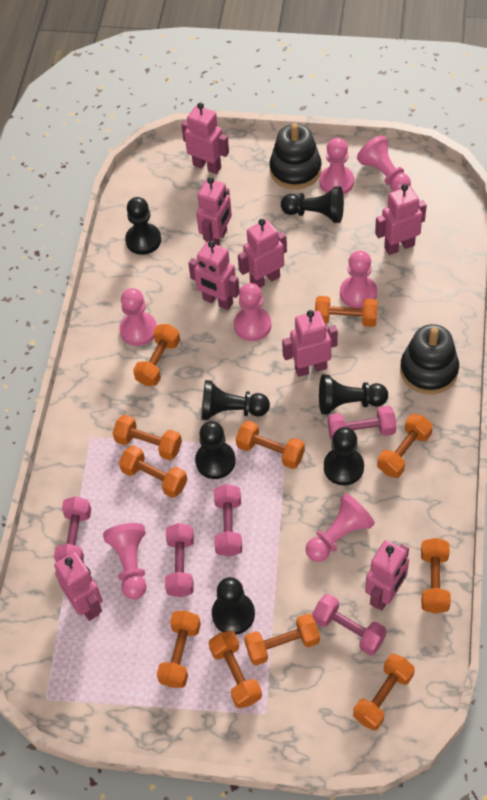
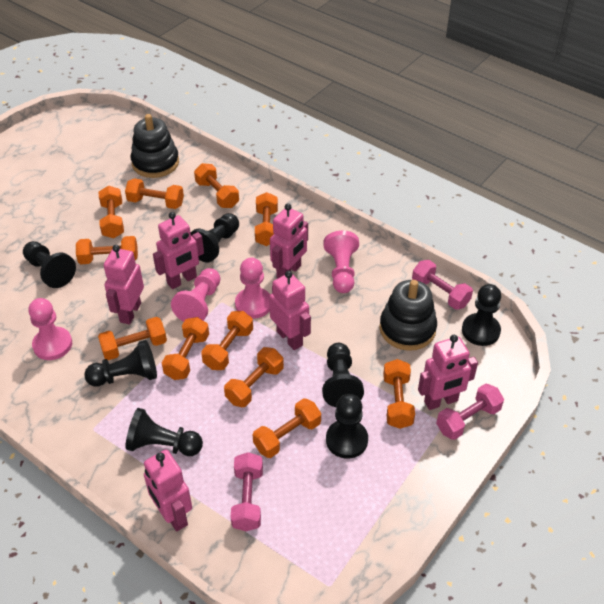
pink dumbbell: [54,496,91,562] [165,523,194,597] [214,484,242,557] [313,594,387,655] [328,406,397,442] = 5 -> [231,452,263,531] [412,260,473,310] [436,383,504,440] = 3
pink pawn: [103,523,147,599] [119,288,157,346] [234,283,271,341] [306,494,375,562] [319,138,354,195] [340,250,377,308] [357,136,411,191] = 7 -> [28,298,72,360] [171,268,220,322] [235,258,270,319] [323,231,359,293] = 4
pink robot: [54,552,102,621] [181,102,229,174] [188,241,239,310] [196,177,232,246] [238,219,287,288] [282,310,338,377] [365,540,409,610] [375,184,427,255] = 8 -> [104,245,144,324] [144,450,192,531] [153,212,204,289] [269,271,311,350] [270,204,308,279] [418,335,478,410] = 6

